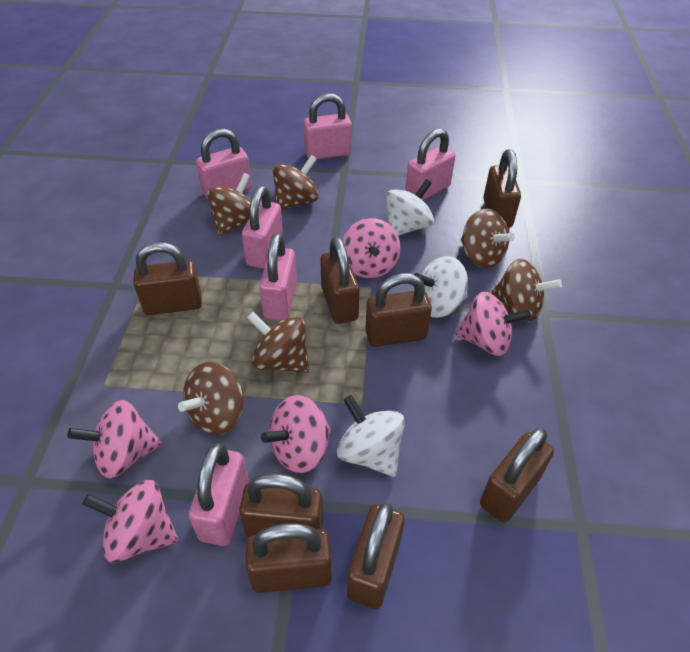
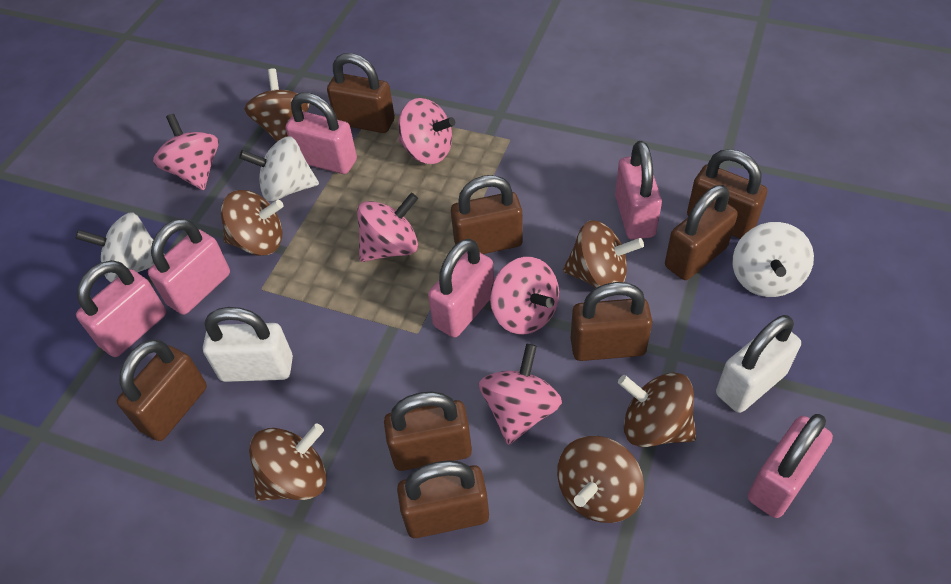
white padlock: none = 0 -> [203,307,293,382] [716,315,801,413] = 2

